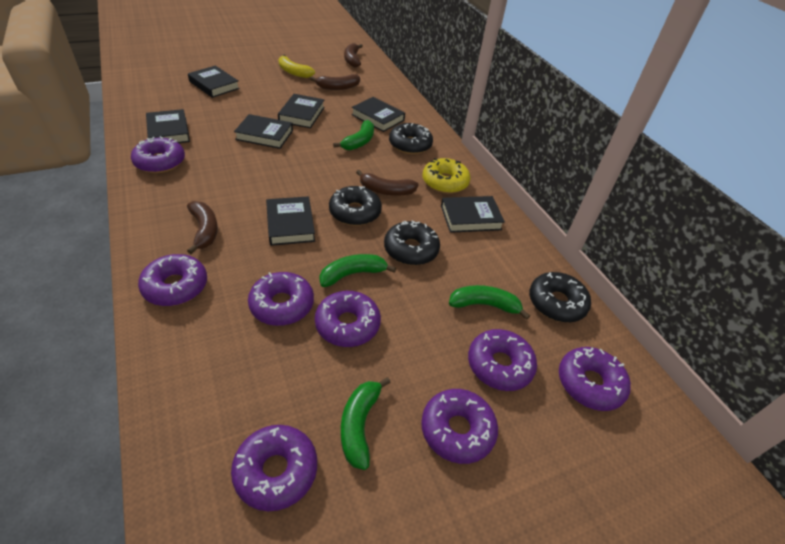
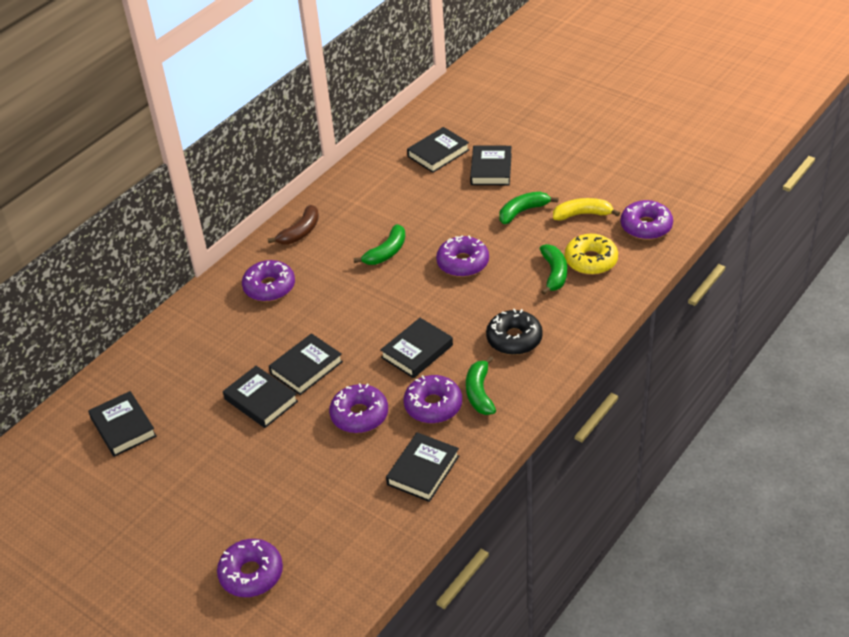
black donut: [329,186,382,226] [384,221,440,265] [389,123,433,154] [529,272,591,322] = 4 -> [486,309,543,355] = 1
brown banana: [187,201,218,254] [310,74,360,90] [344,43,363,67] [356,170,419,196] = 4 -> [268,205,319,244] = 1
purple donut: [131,136,185,173] [138,254,207,306] [231,425,317,511] [248,272,314,326] [315,291,381,347] [421,389,498,464] [468,329,537,391] [559,347,631,411] = 8 -> [217,539,283,597] [242,260,295,302] [329,383,388,433] [403,375,462,423] [436,235,489,277] [621,200,673,240] = 6

